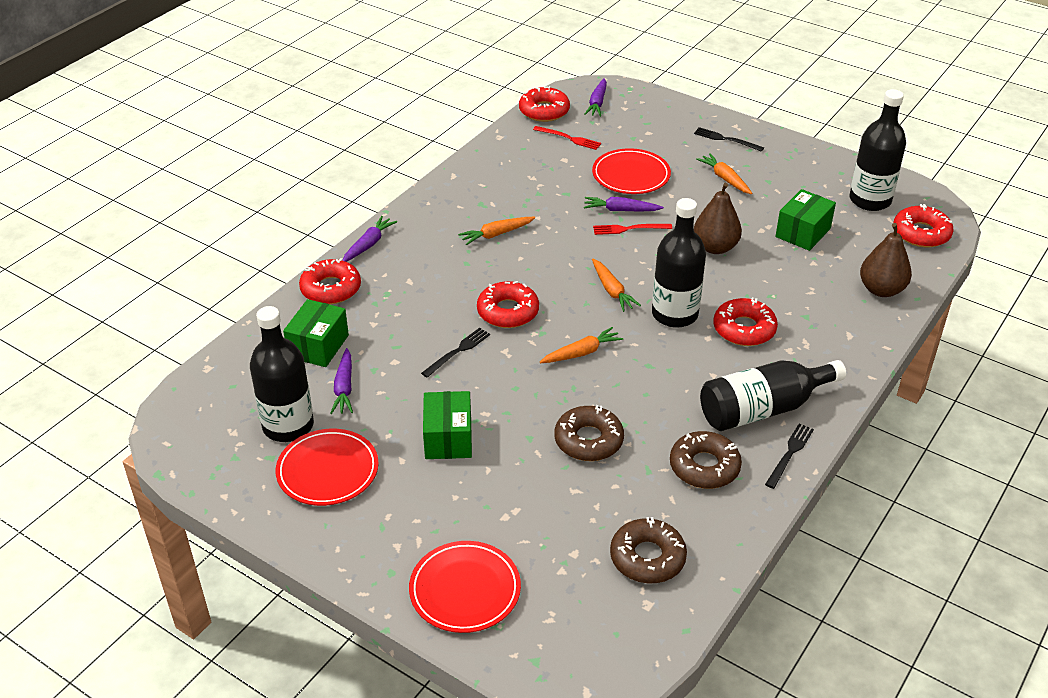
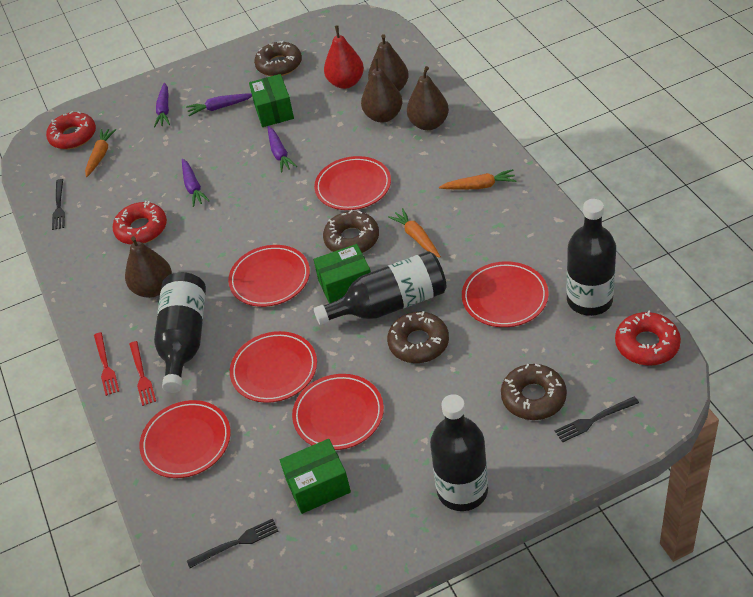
brown donut: [554,405,624,461] [610,517,687,583] [670,431,742,489] = 3 -> [254,40,302,76] [323,210,379,253] [387,311,449,363] [501,364,567,420] = 4
brown pear: [694,183,742,254] [860,223,912,297] = 2 -> [125,236,172,298] [361,58,402,123] [368,34,409,91] [407,66,449,130] = 4
orange carrot: [458,217,535,245] [539,327,623,363] [592,258,641,312] [696,153,752,194] = 4 -> [85,129,116,177] [388,208,441,258] [439,169,516,189] = 3
red donut: [299,258,361,304] [477,281,539,328] [519,86,570,122] [713,298,778,346] [893,204,953,247] = 5 -> [46,111,96,149] [112,201,167,245] [615,310,681,365] = 3
red pear: none = 0 -> [324,25,364,89] = 1
red plate: [276,429,379,506] [409,541,521,633] [592,148,671,194] = 3 -> [139,400,231,478] [228,245,310,307] [230,331,317,403] [292,374,384,450] [314,156,391,210] [462,261,549,327] = 6

